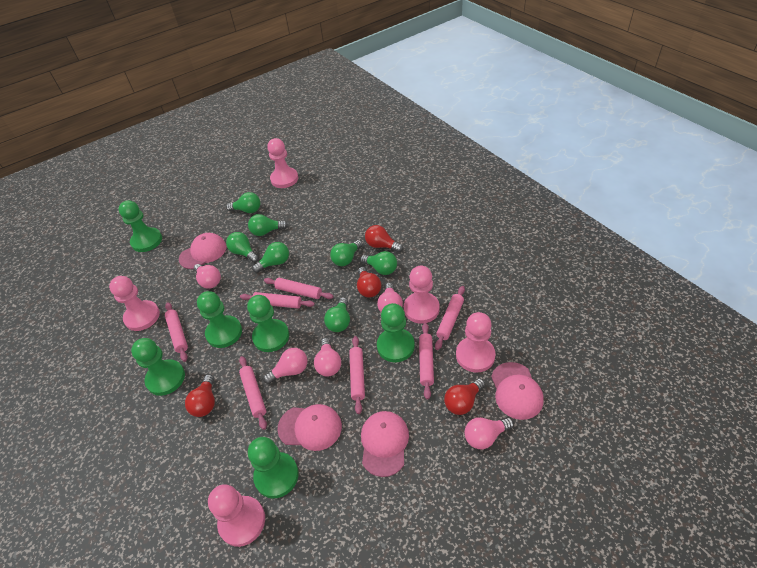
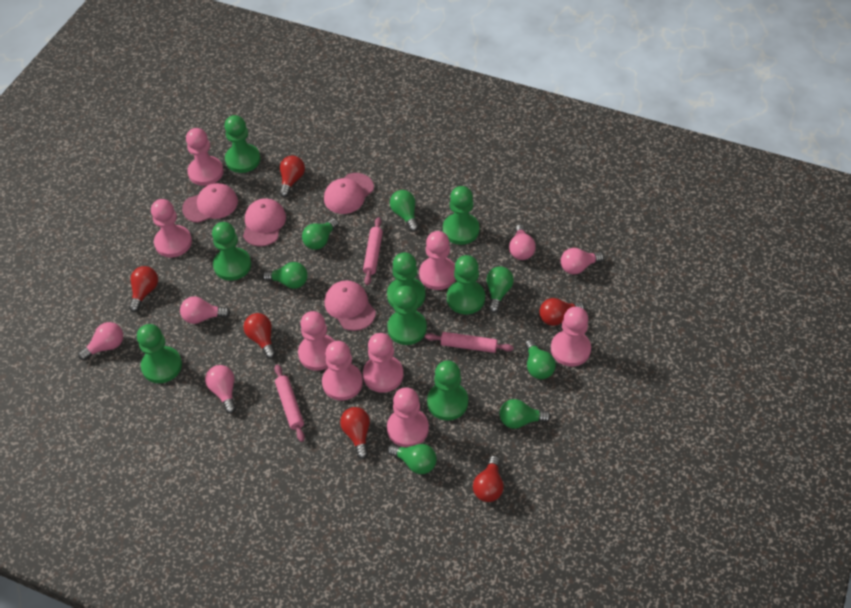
green pawn: [119,200,162,252] [131,338,185,396] [197,291,242,348] [247,295,289,352] [248,437,299,498] [377,303,415,362] = 6 -> [137,324,182,383] [212,222,251,281] [224,115,260,173] [387,252,425,308] [387,286,427,345] [427,360,468,421] [443,186,480,245] [447,255,485,314] = 8
pink pawn: [109,276,160,331] [208,484,265,547] [267,138,298,188] [404,266,440,324] [456,312,496,373] = 5 -> [151,199,192,257] [186,128,224,186] [298,311,335,371] [322,341,363,401] [363,333,403,393] [387,387,429,447] [419,231,456,290] [551,307,591,366] = 8
pink rolling pin: [165,302,188,362] [239,356,267,430] [240,292,315,309] [264,278,334,299] [349,336,365,414] [419,323,434,400] [435,286,465,350] = 7 -> [274,364,305,442] [363,217,383,285] [425,332,514,353] = 3
red light bulb: [185,374,215,417] [357,267,381,297] [365,225,403,252] [444,378,485,415] = 4 -> [129,266,158,312] [244,313,276,359] [279,156,305,197] [340,407,370,459] [473,456,504,502] [539,298,585,326] = 6

